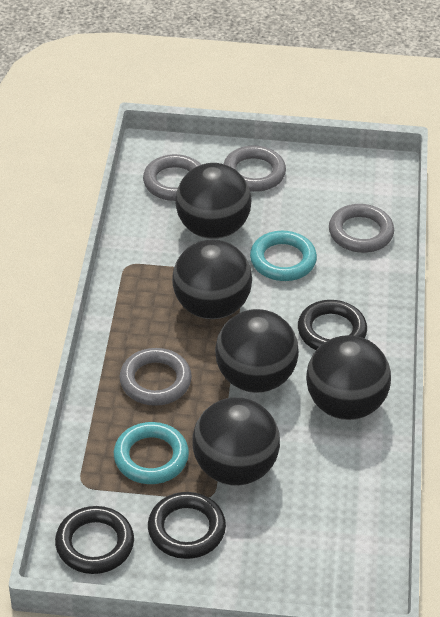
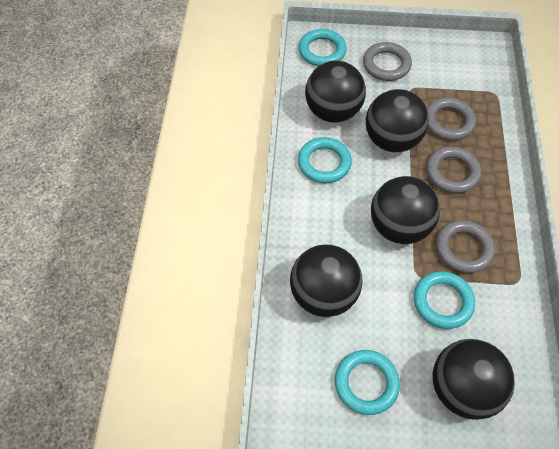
black ring: [55,506,134,574] [148,492,226,559] [298,300,367,350] = 3 -> none = 0
turquoise ring: [114,422,189,484] [250,231,317,281] = 2 -> [298,137,352,183] [299,29,347,66] [335,350,400,415] [414,271,475,329] = 4

